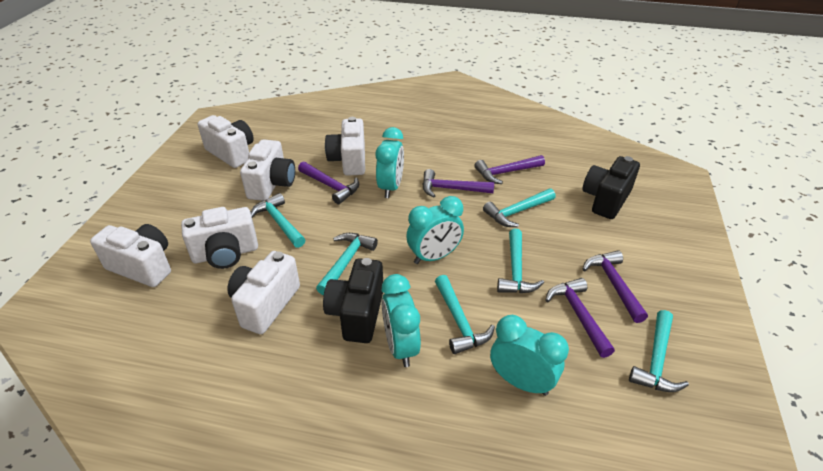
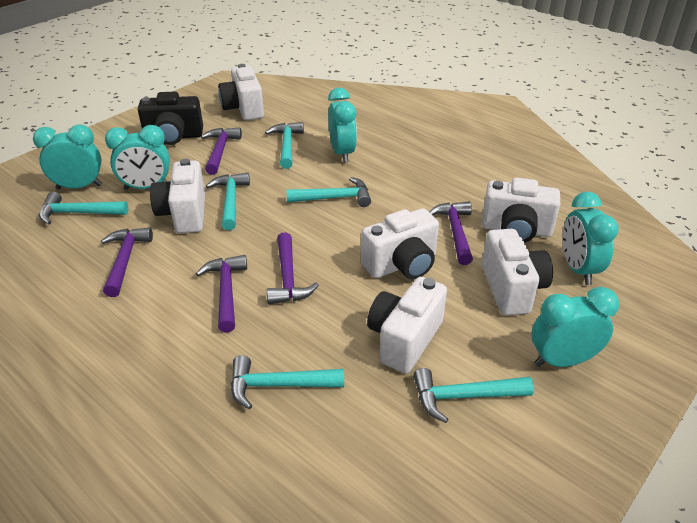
black camera: [323,258,383,343] [582,156,640,219] = 2 -> [138,92,203,145] = 1
turquoise clock: [376,127,404,198] [382,274,421,367] [406,196,464,264] [490,315,569,396] = 4 -> [33,124,102,189] [105,125,170,190] [328,88,357,163] [531,287,619,367] [562,192,619,285] = 5

